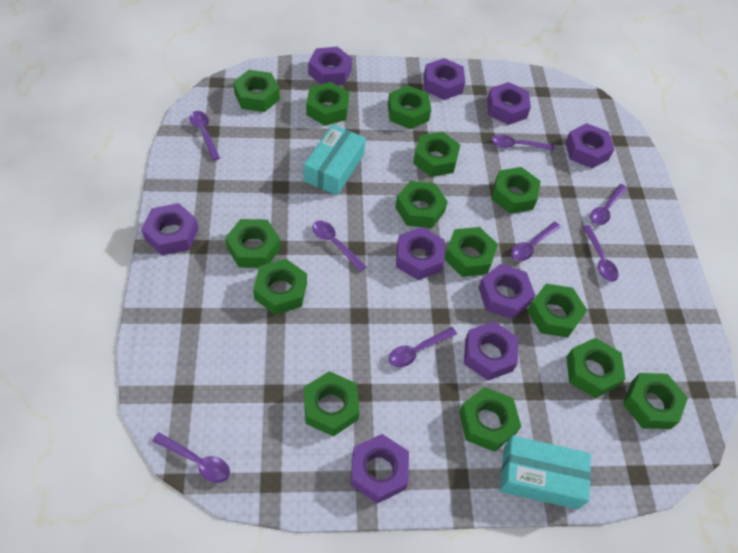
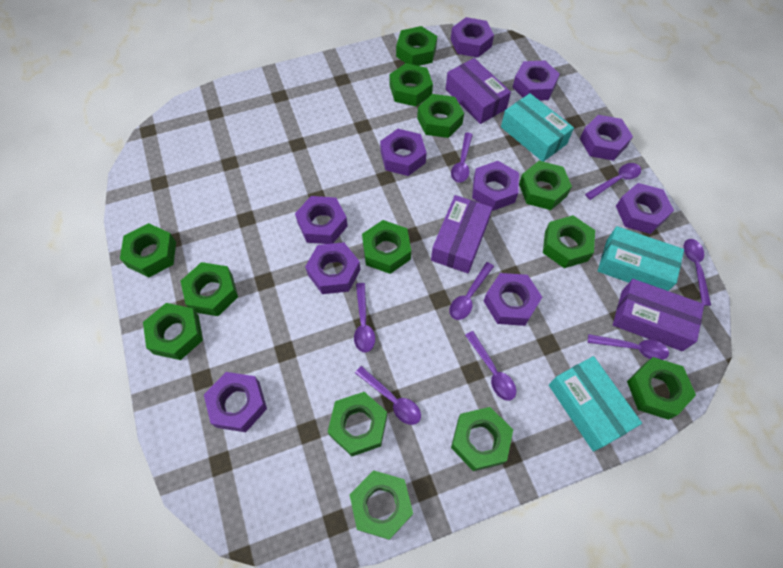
green nut: [225,219,281,268] [233,70,280,112] [253,259,307,315] [304,371,360,436] [306,82,349,126] [388,85,431,129] [395,181,448,228] [413,132,460,177] [444,227,498,277] [459,387,521,452] [491,167,541,214] [527,284,587,338] [567,338,626,398] [623,373,688,429] = 14 -> [120,223,176,277] [143,303,203,360] [180,262,238,316] [328,392,387,456] [349,470,413,540] [362,220,411,274] [390,63,433,107] [396,26,437,66] [417,94,464,138] [451,407,513,471] [519,161,572,210] [543,215,595,268] [627,357,696,420] = 13
purple box: none = 0 -> [431,195,492,273] [446,58,511,124] [613,279,704,351] = 3
purple nut: [141,203,199,255] [308,47,352,85] [350,434,409,504] [396,227,444,280] [424,58,465,100] [464,321,518,381] [478,264,535,319] [487,82,531,125] [565,123,614,168] = 9 -> [204,372,267,432] [295,196,348,244] [305,242,360,294] [380,129,427,176] [451,17,494,58] [472,161,519,211] [484,273,542,326] [513,60,560,100] [580,115,633,161] [616,183,674,234] = 10
turquoise box: [304,124,366,195] [500,436,591,509] = 2 -> [501,93,574,162] [549,356,642,452] [598,226,684,291] = 3

